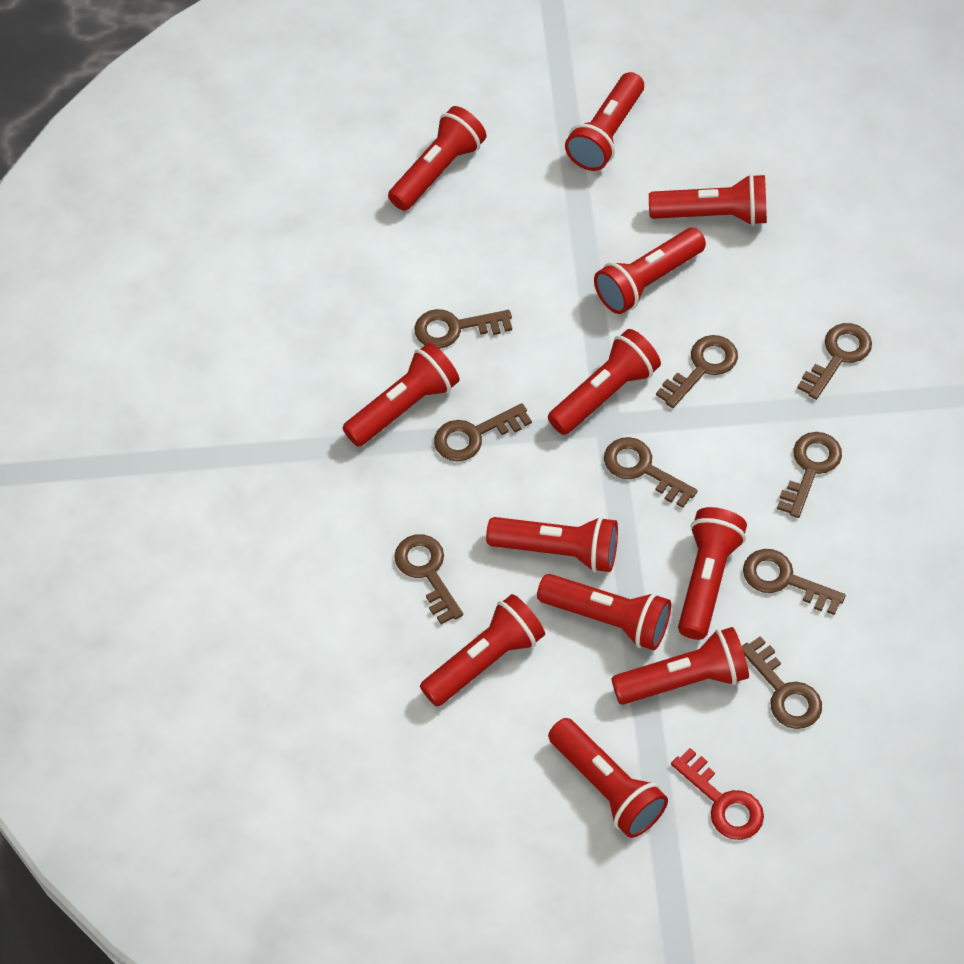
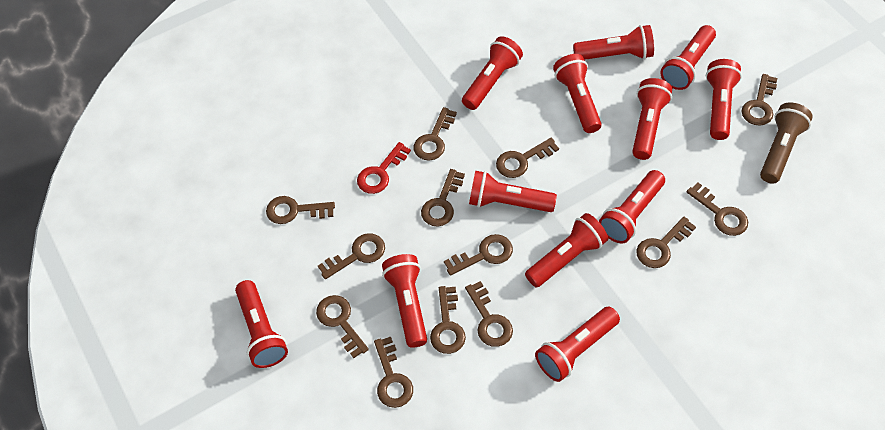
brown flashlight: none = 0 -> [760,103,813,184] = 1
brown key: [394,534,463,624] [415,309,512,349] [434,403,532,462] [604,437,698,508] [656,335,738,408] [742,636,822,729] [743,549,846,615] [777,432,842,518] [797,323,872,400] = 9 -> [266,196,335,224] [316,295,369,358] [318,233,385,279] [374,337,413,408] [414,107,457,161] [421,169,465,227] [430,286,466,354] [444,234,513,276] [465,281,513,347] [496,138,559,178] [636,217,696,268] [686,183,748,236] [741,74,777,126] = 13

